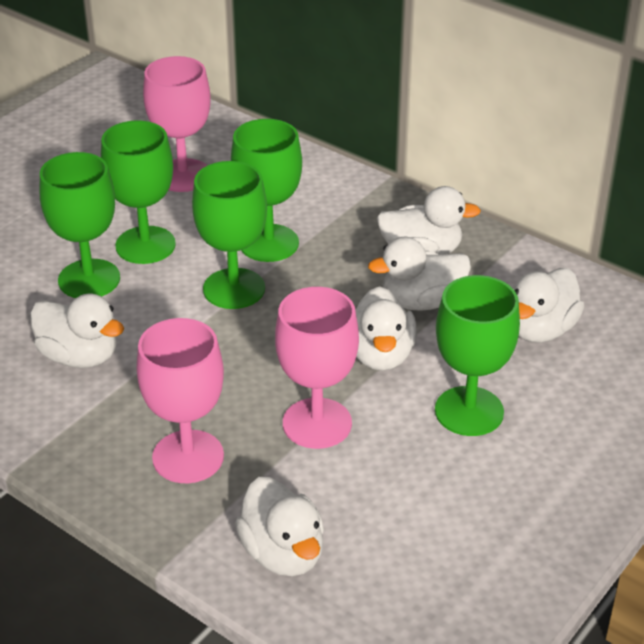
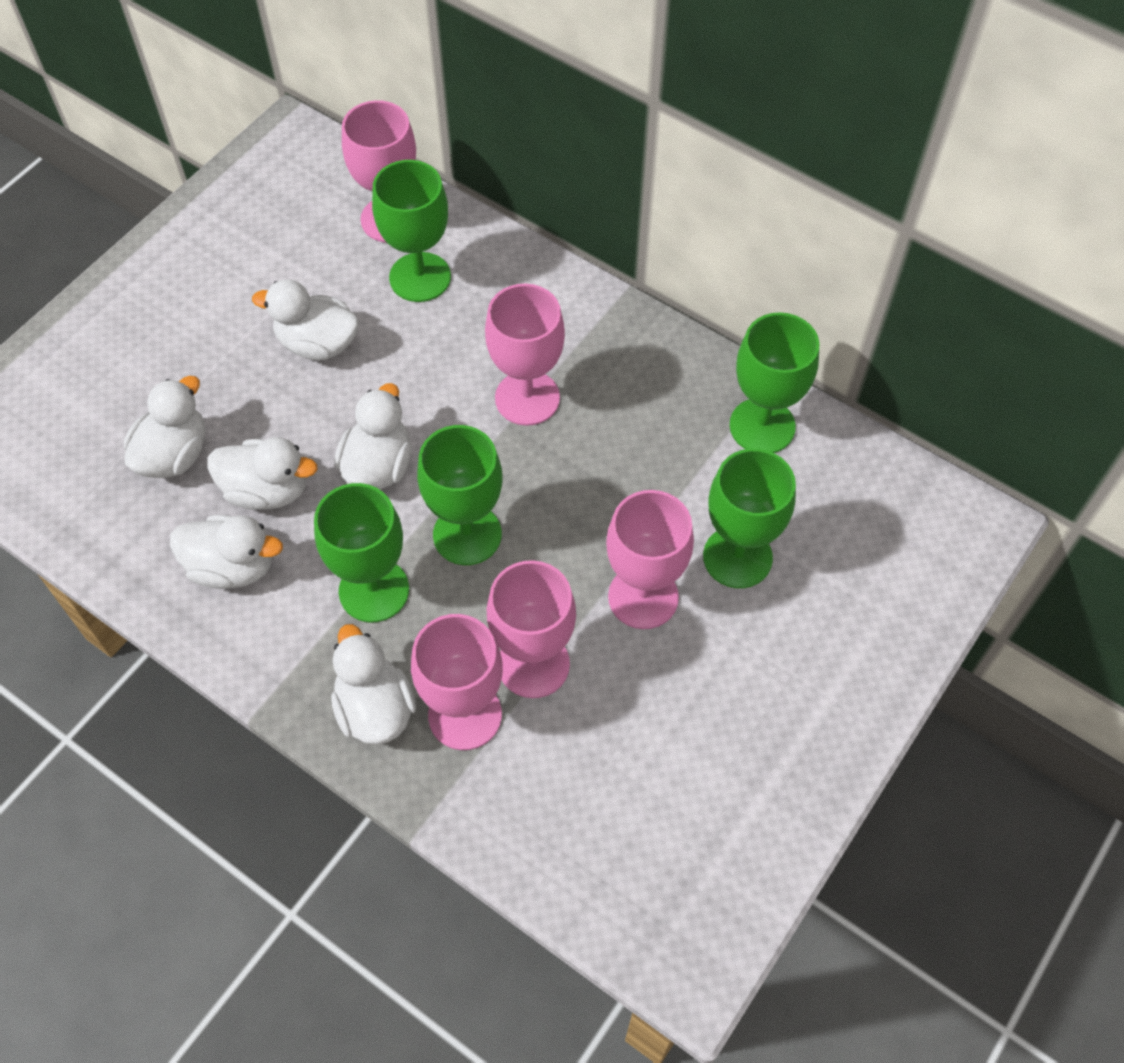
pink goblet: [137,318,224,483] [143,56,211,192] [275,287,359,449] = 3 -> [342,100,416,243] [411,614,503,750] [485,284,565,426] [487,560,576,698] [606,490,694,629] = 5

